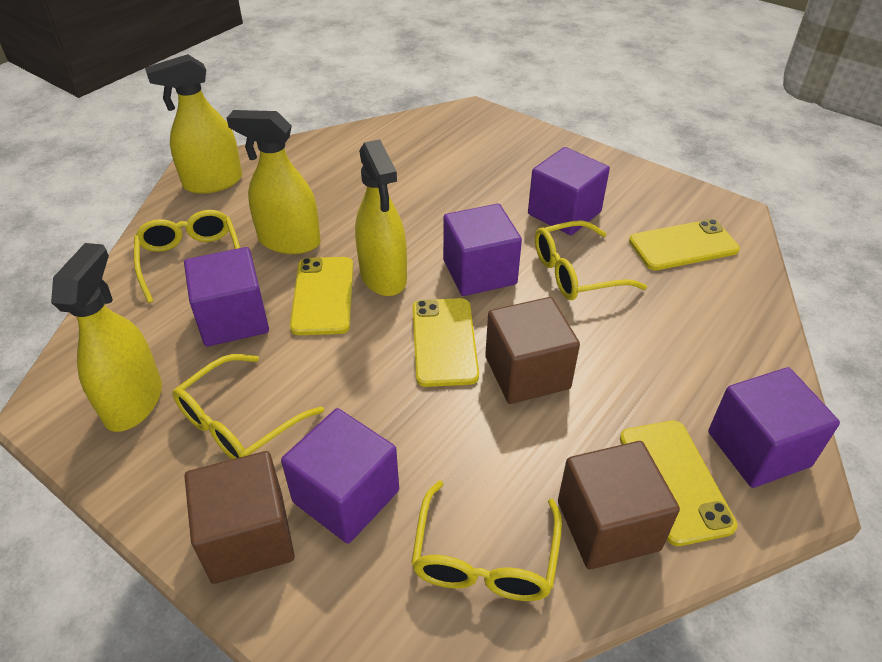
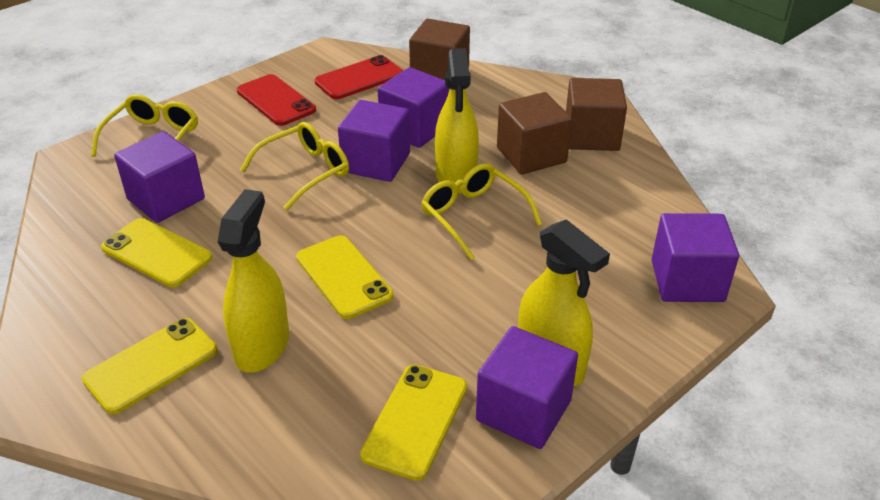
red phone: none = 0 -> [237,74,316,126] [315,55,403,99] = 2
yellow glasses: [134,210,240,303] [172,354,324,459] [411,481,562,601] [535,220,647,300] = 4 -> [91,94,198,157] [240,122,349,210] [421,164,542,260] = 3
yellow spray bottle: [51,243,162,432] [145,54,242,194] [227,110,321,254] [355,139,407,296] = 4 -> [218,189,289,373] [435,48,479,194] [518,219,610,386] = 3

